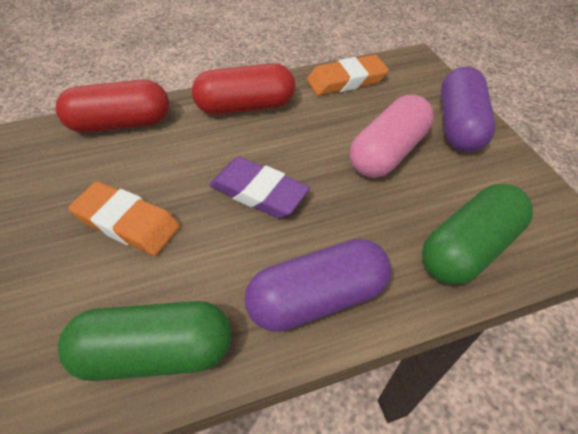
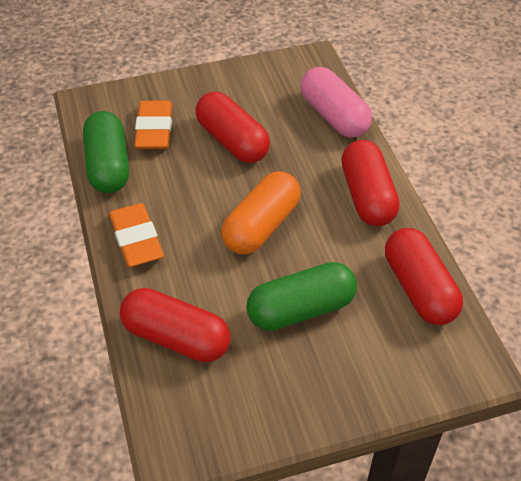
orange capsule: none = 0 -> [221,171,301,255] = 1
purple capsule: [245,239,391,332] [441,67,496,152] = 2 -> none = 0
purple eraser: [209,157,310,218] = 1 -> none = 0
red capsule: [56,80,169,133] [192,63,295,115] = 2 -> [120,288,230,362] [195,92,270,163] [341,140,400,226] [385,228,463,325] = 4

